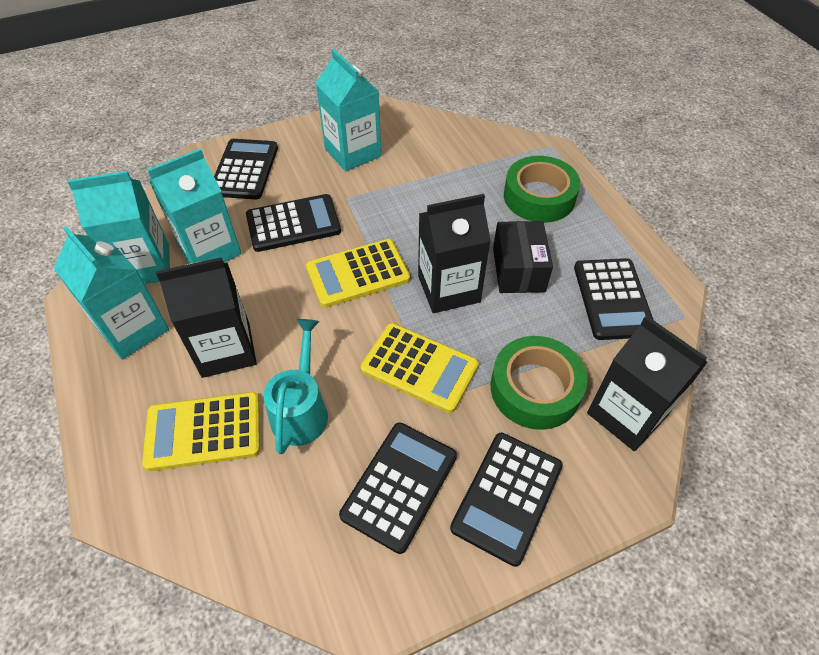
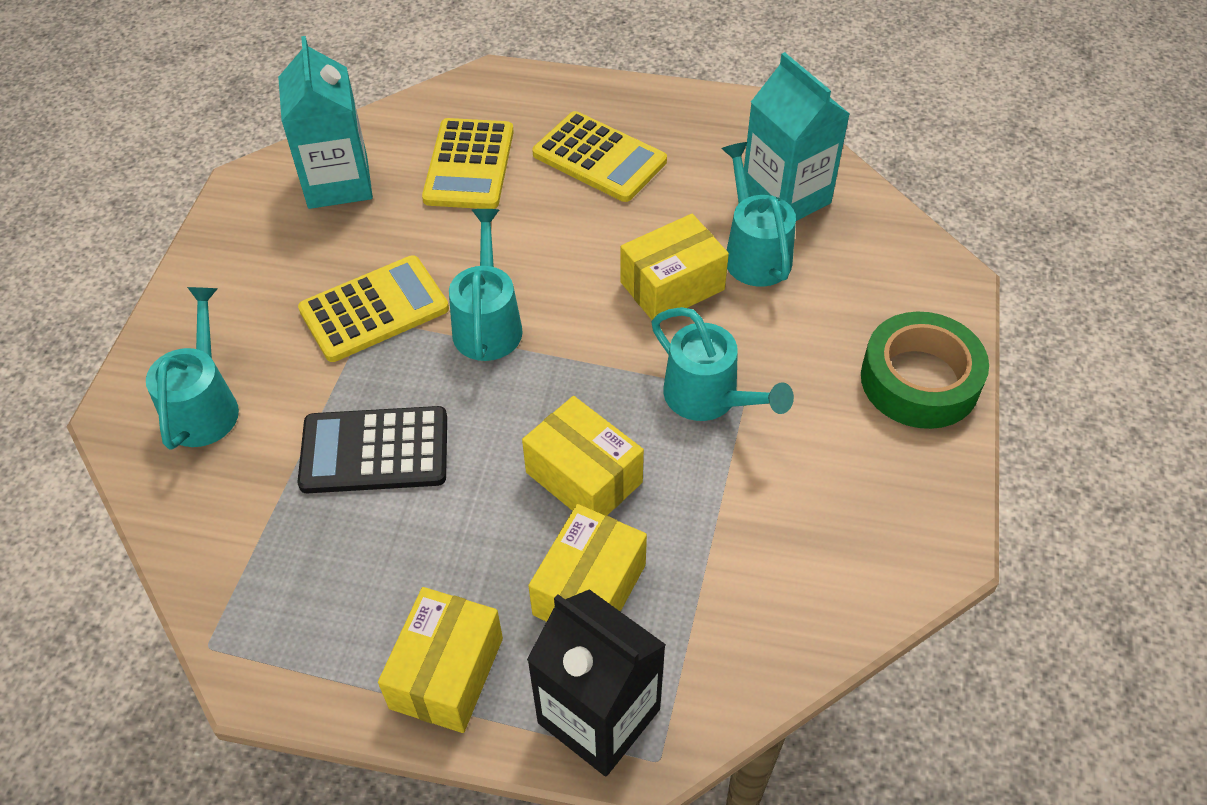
black box: [493,221,553,293] = 1 -> none = 0
black calculator: [214,139,278,199] [246,194,341,252] [339,423,457,554] [450,433,563,567] [574,258,653,340] = 5 -> [297,406,447,493] = 1
black carton: [156,257,257,378] [418,194,491,313] [587,315,708,451] = 3 -> [527,589,666,776] = 1
green tape: [491,336,587,430] [504,156,580,223] = 2 -> [861,312,989,429] = 1
turquoise carton: [53,226,169,360] [67,171,170,284] [147,149,241,264] [315,49,381,171] = 4 -> [278,36,373,209] [744,52,850,221] = 2
turquoise watering can: [263,319,328,454] = 1 -> [146,287,239,450] [449,209,523,361] [651,307,794,421] [721,142,796,287] = 4
yellow box: none = 0 -> [378,587,503,733] [522,396,644,516] [528,504,647,622] [621,214,729,320] = 4

